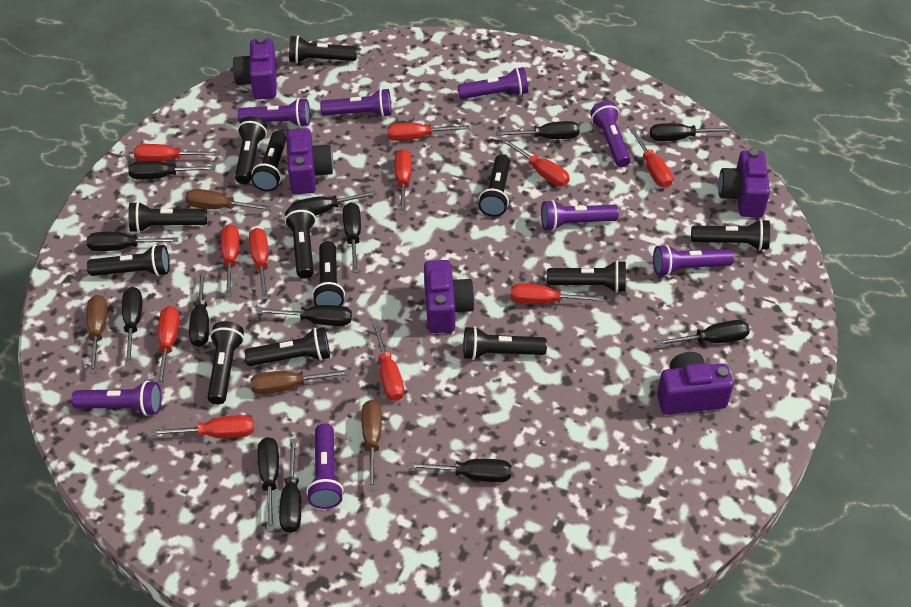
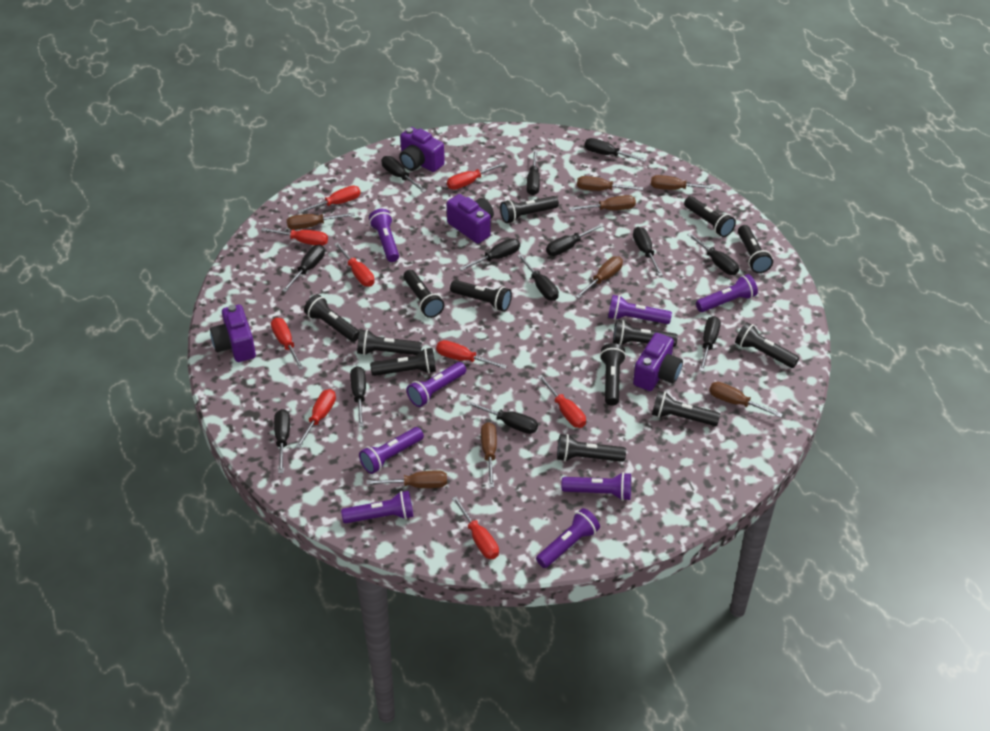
brown screwdriver: [87,295,108,374] [185,189,272,211] [250,369,349,394] [362,400,382,490] = 4 -> [287,213,355,230] [366,470,447,488] [481,422,497,488] [569,195,636,211] [575,256,623,299] [577,176,643,191] [651,175,717,190] [709,382,783,418] = 8
purple camera: [233,37,276,99] [286,128,333,194] [424,260,475,333] [657,352,734,415] [718,149,770,217] = 5 -> [210,305,256,362] [399,127,445,172] [447,194,494,244] [633,333,683,391] = 4
red screwdriver: [134,144,219,162] [151,415,254,438] [157,306,180,387] [221,225,239,297] [249,228,268,300] [372,321,404,401] [387,123,470,141] [395,149,412,214] [502,139,570,187] [510,283,604,304] [629,128,673,188] = 11 -> [261,228,328,246] [271,318,304,370] [295,389,336,449] [298,185,361,214] [334,242,375,286] [436,340,507,369] [447,162,506,190] [452,496,499,559] [537,375,586,428] = 9

